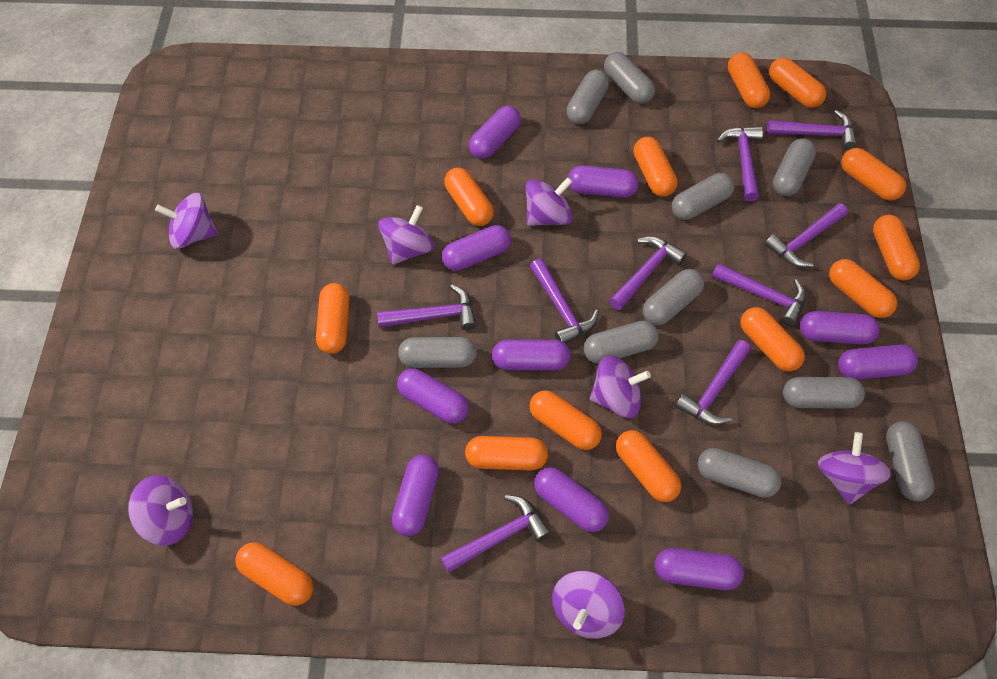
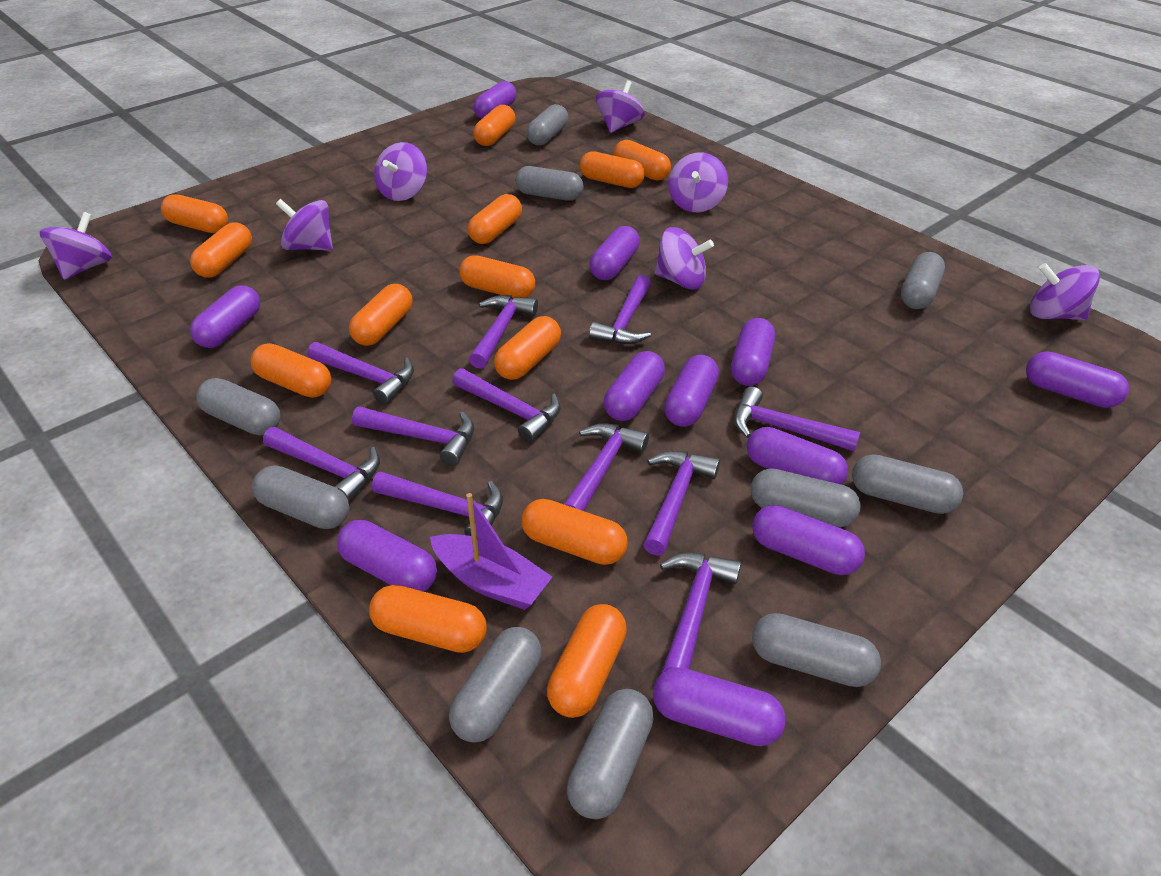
purple boat: none = 0 -> [430,493,552,610] = 1
purple capsule: [392,455,439,536] [397,368,469,424] [442,225,511,271] [469,105,521,159] [492,340,571,370] [534,467,609,532] [568,165,639,198] [655,548,744,590] [800,311,880,345] [838,345,918,380] = 10 -> [190,285,260,348] [337,520,437,592] [473,81,517,119] [590,226,640,280] [604,351,665,421] [653,667,786,746] [664,355,719,427] [731,318,775,386] [747,427,848,485] [752,505,865,575] [1026,351,1129,408] = 11
purple hammer: [377,285,476,330] [440,495,551,573] [530,259,599,344] [609,236,687,310] [675,340,751,425] [712,263,806,326] [717,126,763,201] [765,203,848,267] [767,110,858,150] = 9 -> [263,427,380,502] [307,342,414,405] [352,407,474,466] [372,472,503,536] [452,368,561,443] [469,295,538,369] [564,423,649,511] [589,275,651,344] [643,451,720,556] [660,553,741,673] [734,387,861,452] = 11

